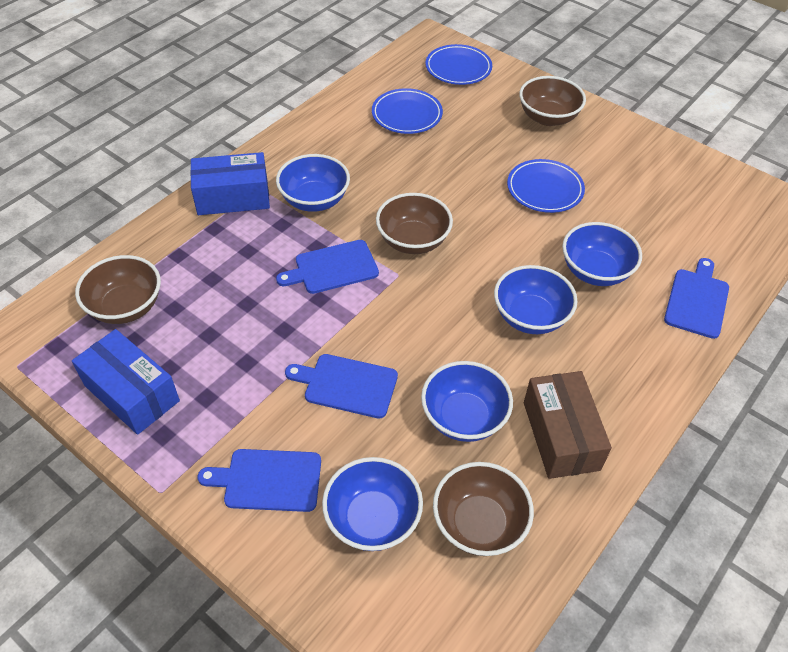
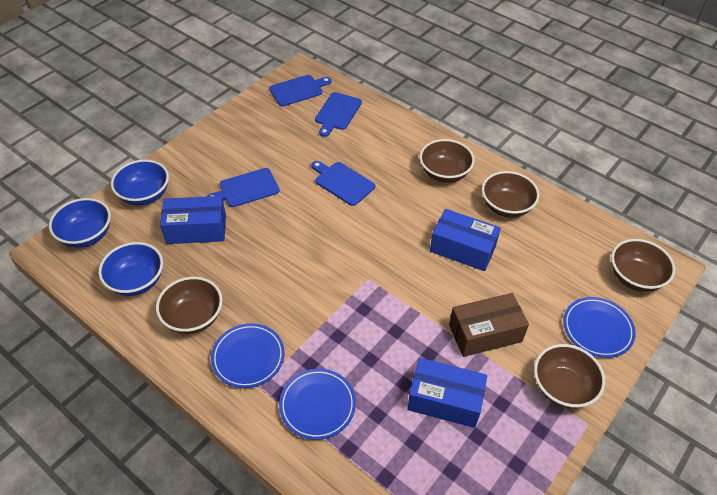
blue bowl: [276,154,350,212] [322,457,423,551] [421,361,513,442] [494,265,578,334] [562,222,642,286] = 5 -> [49,198,111,248] [98,242,163,296] [111,159,169,206] = 3
blue box: [72,329,180,435] [190,152,270,215] = 2 -> [160,196,226,244] [407,358,487,428] [430,209,501,271] = 3
brown bowl: [75,255,161,324] [376,193,453,254] [433,462,534,556] [519,76,586,126] = 4 -> [156,277,223,334] [419,139,475,183] [482,171,539,218] [534,344,605,409] [611,239,675,292] = 5

